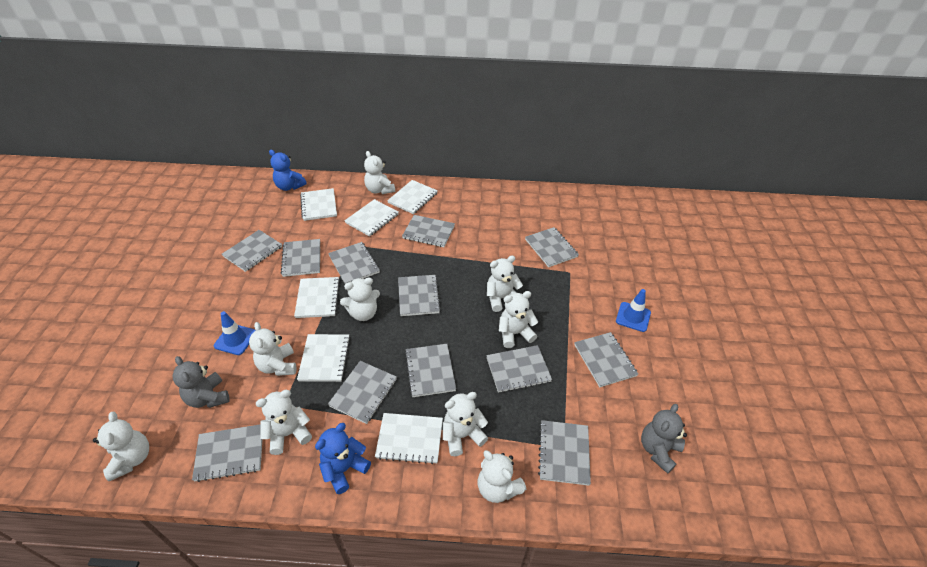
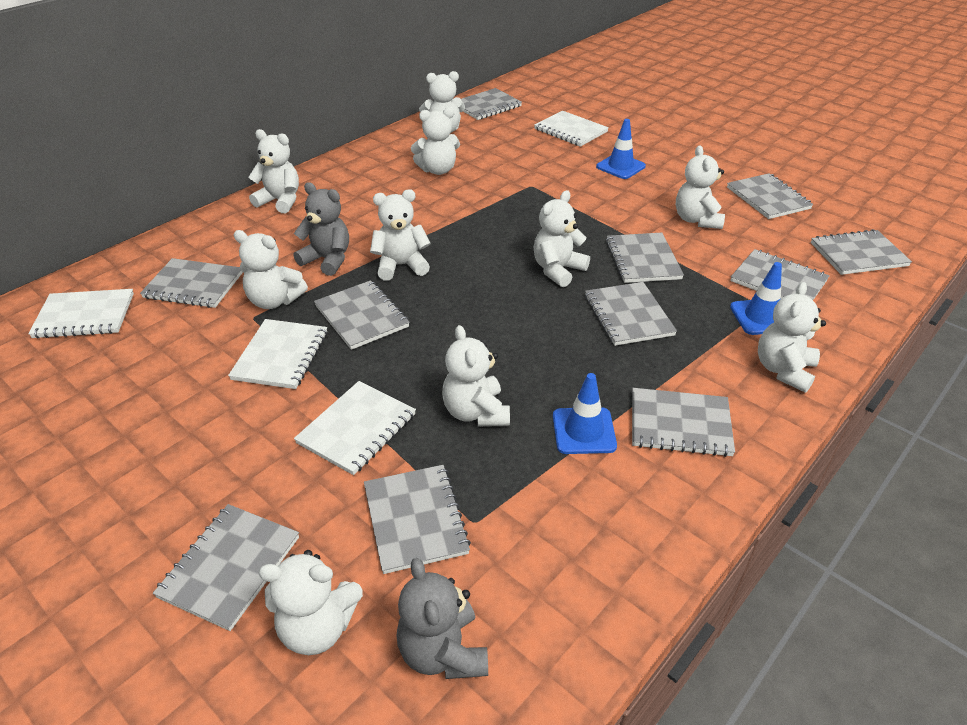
blue teddy bear: [269,150,307,191] [315,423,371,494] = 2 -> none = 0
blue traffic cone: [214,311,256,355] [616,289,651,332] = 2 -> [553,373,617,454] [596,119,646,179] [730,262,782,335] = 3
grey notebook: [192,424,263,482] [222,230,282,272] [281,239,320,277] [328,242,380,284] [328,361,397,424] [398,275,441,316] [402,215,455,247] [405,344,456,397] [486,345,552,393] [525,227,579,267] [538,420,591,486] [574,332,638,387] = 12 -> [140,258,243,308] [153,504,299,631] [314,280,410,350] [364,465,471,574] [461,88,522,120] [585,282,677,346] [606,233,684,283] [632,388,735,457] [727,173,813,219] [730,249,830,300] [811,229,912,275] = 11
white notebook: [294,277,340,318] [297,334,350,382] [300,188,337,221] [344,199,399,237] [375,413,443,464] [387,180,438,214] = 6 -> [28,289,134,339] [228,319,328,389] [294,381,416,475] [534,111,609,147] = 4
white teddy bear: [93,411,149,481] [249,322,296,376] [256,390,312,455] [340,277,380,321] [364,151,395,194] [443,392,488,456] [478,450,526,503] [487,255,523,312] [499,291,538,348] = 9 -> [234,230,308,309] [248,129,299,213] [259,550,363,655] [370,189,431,281] [411,107,460,175] [419,71,465,133] [442,325,510,427] [534,190,590,287] [676,145,725,229] [758,282,826,393] = 10

